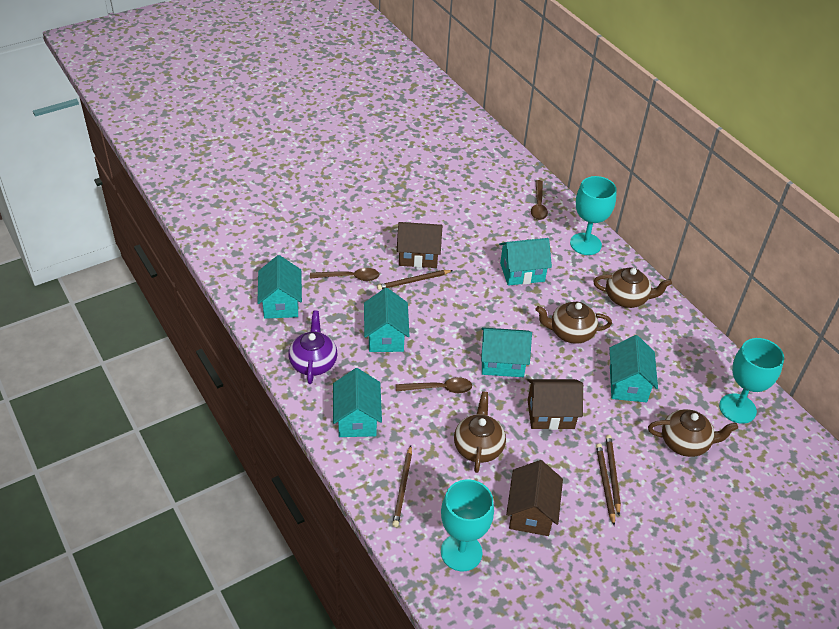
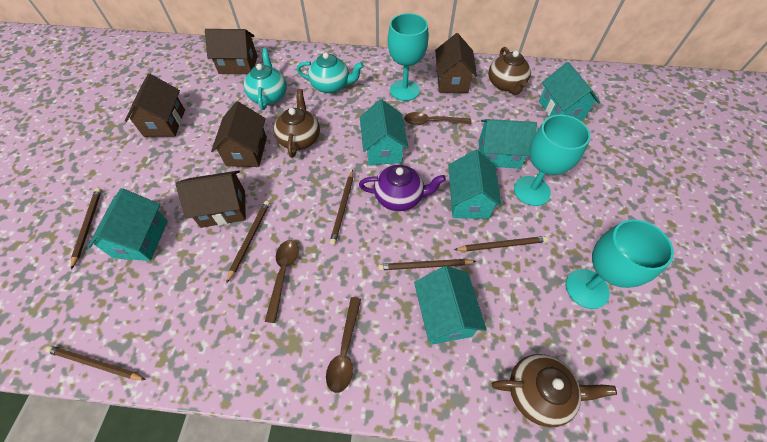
brown house: [397,222,443,268] [506,460,563,536] [527,379,583,430] = 3 -> [125,74,185,137] [175,170,246,228] [205,29,258,74] [211,101,267,167] [435,33,477,93] = 5
brown pencil: [377,270,453,290] [392,445,412,527] [596,444,615,526] [606,435,621,515] = 4 -> [46,346,146,380] [71,188,102,269] [226,201,270,283] [330,170,353,245] [378,259,477,270] [454,236,548,251] = 6
brown teapot: [454,391,506,473] [536,302,612,344] [593,267,672,308] [648,409,738,457] = 4 -> [274,89,320,158] [488,47,531,95] [492,354,617,427] = 3
turquoise teapot: none = 0 -> [244,49,287,110] [297,52,364,93] = 2

